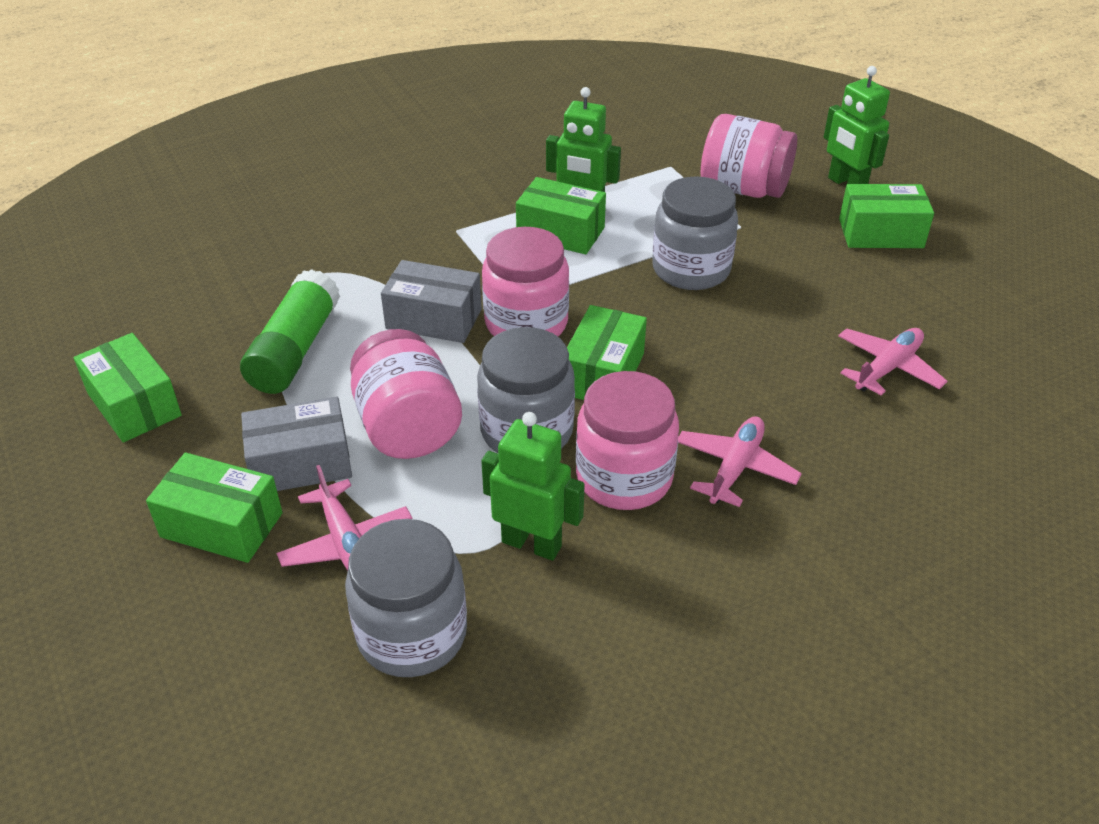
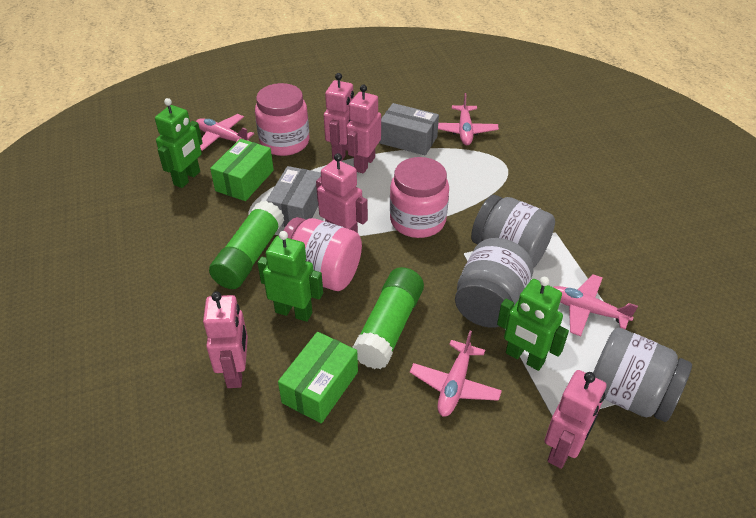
green box: [73,333,182,443] [146,452,283,563] [516,177,606,254] [567,305,647,400] [839,184,934,248] = 5 -> [210,139,274,201] [278,332,358,423] = 2
green glue stick: [240,269,340,394] = 1 -> [209,201,284,289] [352,267,424,369] = 2
pink jar: [350,329,462,459] [482,227,569,336] [576,371,679,510] [701,114,797,198] = 4 -> [255,83,309,156] [283,217,362,291] [390,157,449,238] = 3
pink plane: [276,465,412,571] [678,416,802,507] [838,328,948,395] = 3 -> [196,114,254,151] [410,331,502,417] [438,93,499,145] [553,274,638,336] = 4
pink robot: none = 0 -> [203,291,248,388] [316,153,368,233] [324,73,354,161] [346,85,381,174] [545,370,606,469] = 5

